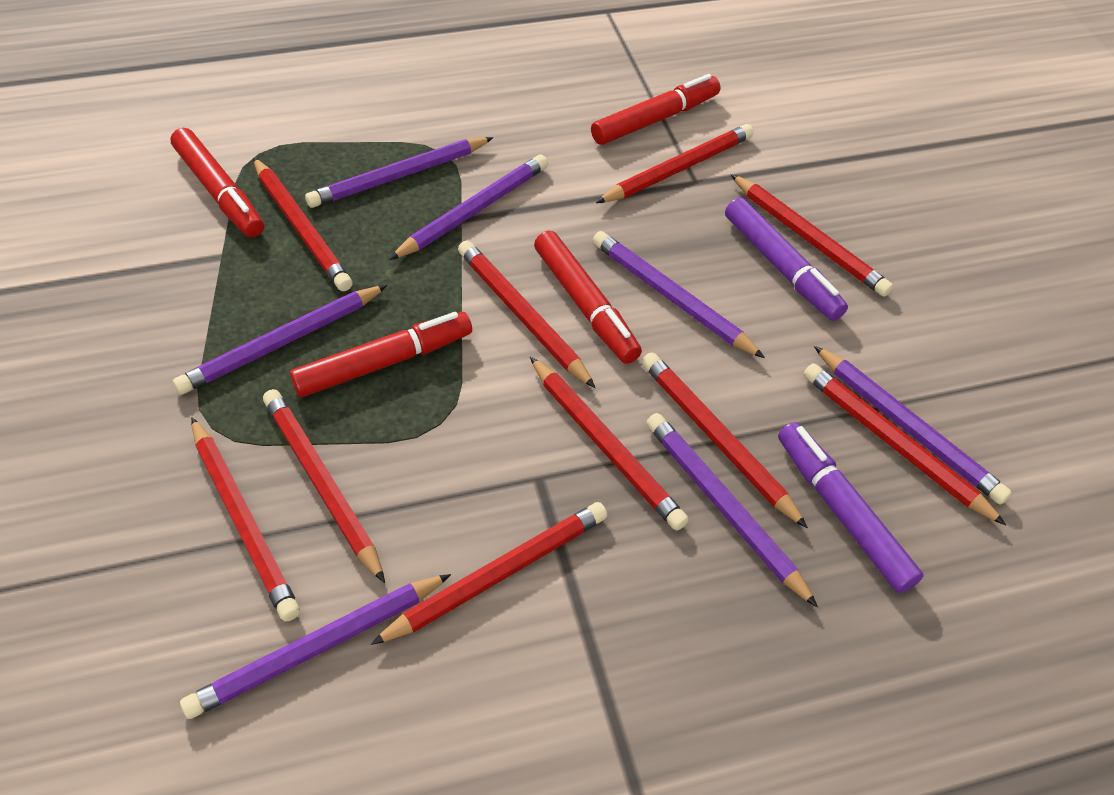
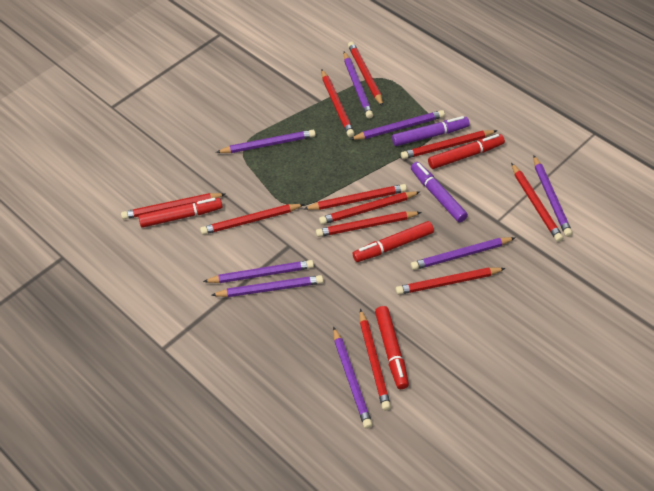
purple pencil: [173,285,387,394] [180,574,451,719] [305,137,494,208] [389,155,548,260] [592,231,765,358] [646,413,818,608] [814,346,1012,504] = 7 -> [203,260,314,283] [211,275,323,297] [216,130,316,153] [333,327,373,429] [344,51,373,119] [350,110,445,140] [411,237,516,270] [533,155,573,237] = 8
red pencil: [191,417,300,621] [253,157,353,291] [263,389,385,583] [371,502,607,645] [458,240,595,388] [530,357,689,530] [596,124,754,203] [642,352,808,528] [730,174,893,297] [804,364,1006,525] = 10 -> [121,193,225,219] [200,204,304,235] [304,184,407,210] [316,211,422,237] [319,191,420,225] [321,69,355,137] [348,42,383,106] [360,309,391,411] [396,267,506,295] [401,130,498,159] [511,163,563,242] = 11

